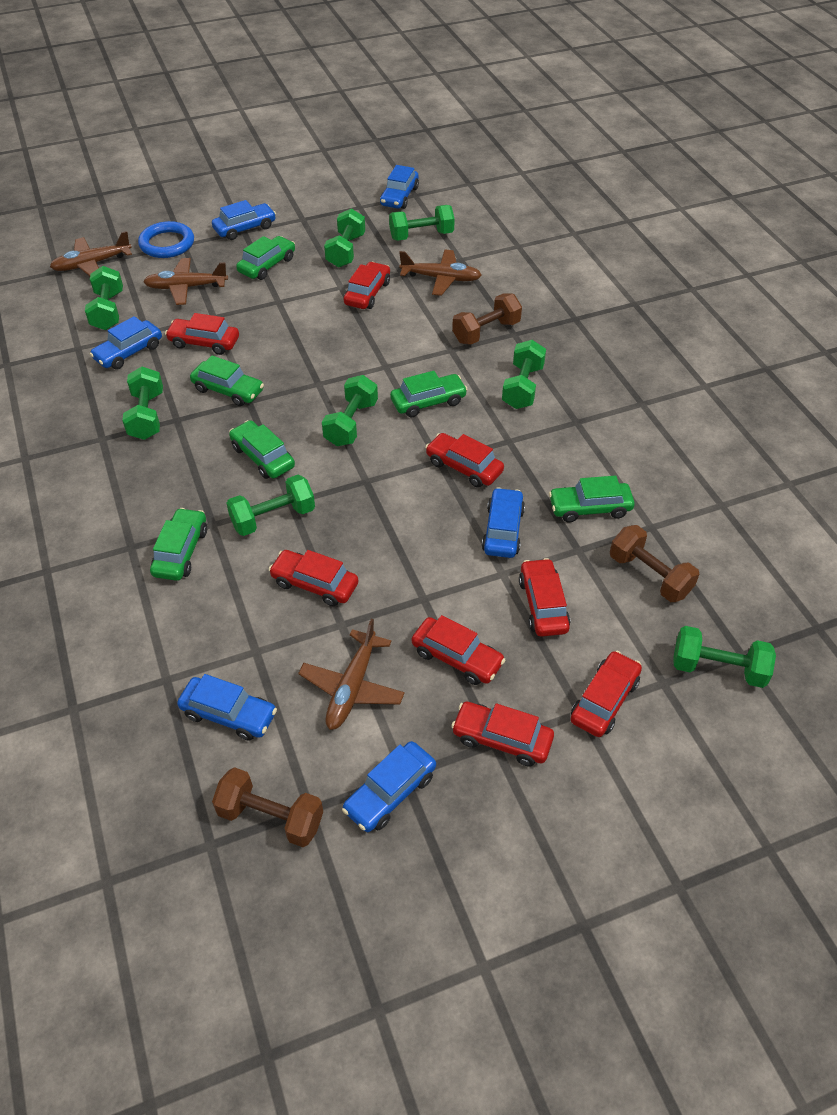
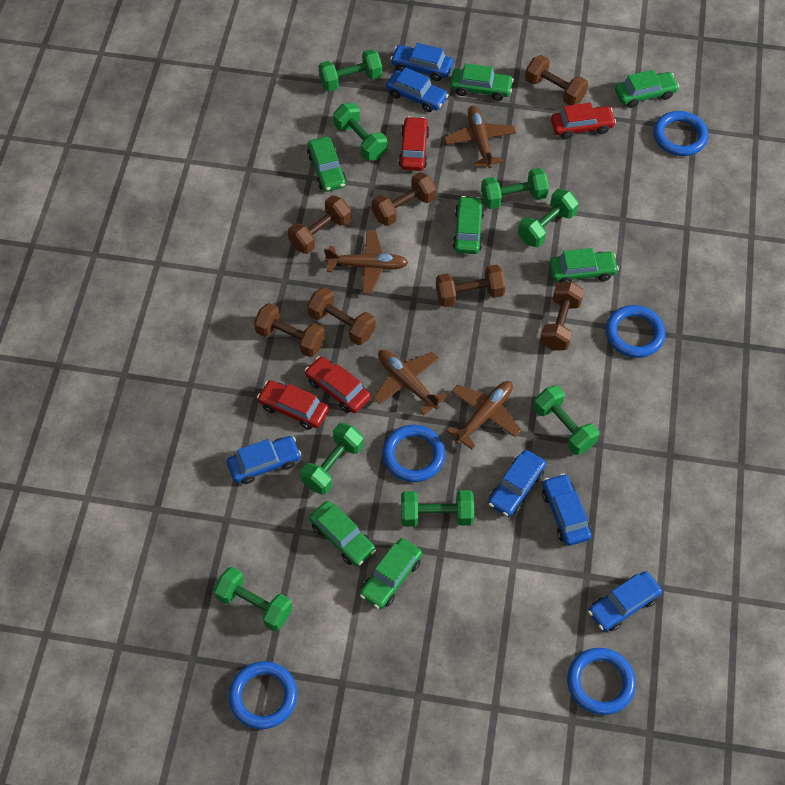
blue ring: [138,221,194,258] = 1 -> [229,661,297,729] [382,425,445,482] [567,648,636,715] [606,305,666,358] [653,111,708,156] = 5
brown dumbbell: [212,767,323,847] [452,293,522,345] [610,525,699,602] = 3 -> [254,303,325,357] [288,195,351,254] [307,287,376,345] [371,172,437,226] [436,264,506,307] [525,55,588,105] [540,282,584,350] = 7
green car: [150,508,207,581] [190,355,264,406] [229,420,295,479] [236,236,295,280] [390,371,468,417] [549,475,635,522] = 6 -> [307,136,347,192] [309,501,376,566] [360,538,422,609] [450,63,514,101] [452,196,484,254] [549,248,619,282] [615,70,679,108] = 7
red car: [165,313,239,355] [269,550,358,606] [344,262,390,309] [412,615,505,685] [425,433,504,487] [451,702,554,766] [519,558,571,637] [571,651,642,737] = 8 -> [257,380,329,430] [305,356,371,413] [399,116,430,171] [551,103,616,139] = 4

